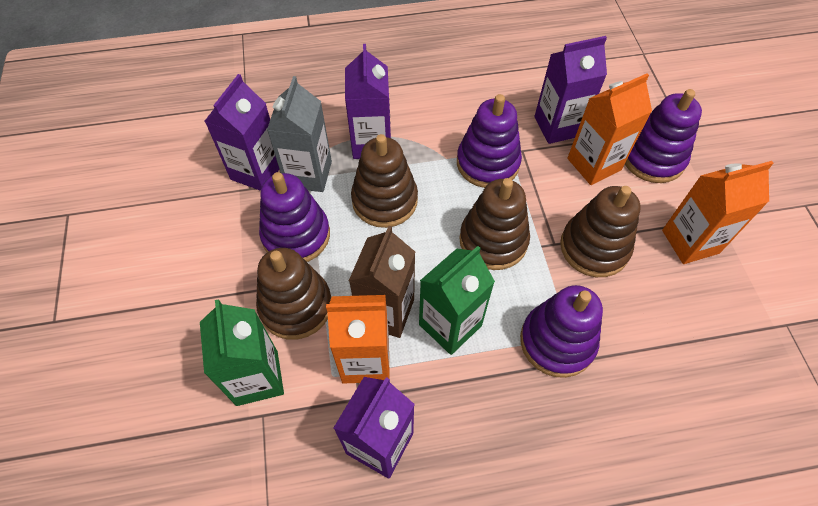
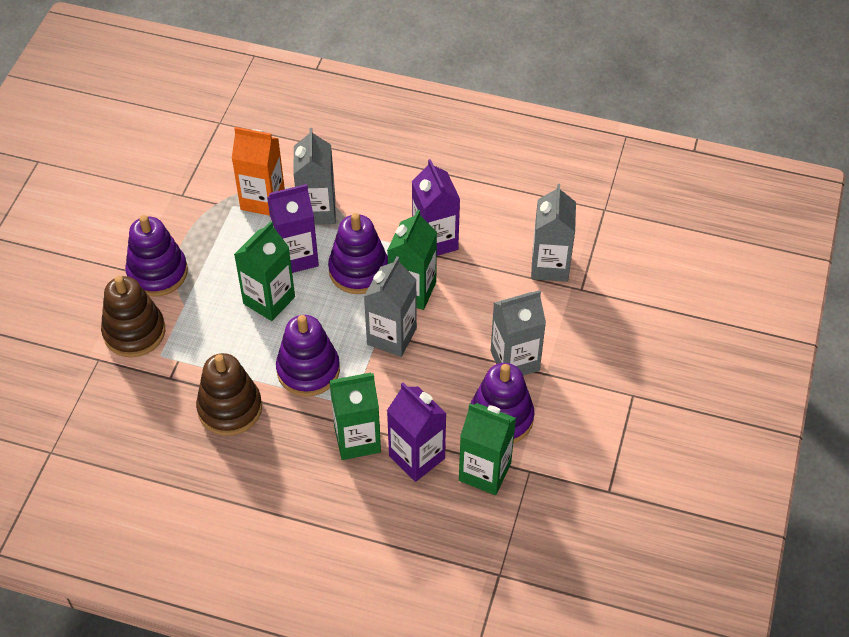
brown carton: [349,226,415,338] = 1 -> none = 0
brown stacking toy: [256,248,331,340] [351,134,418,228] [459,178,530,270] [560,186,640,277] = 4 -> [101,276,165,357] [196,353,262,436] = 2
green carton: [200,299,284,406] [419,246,495,355] = 2 -> [234,221,295,321] [329,373,381,460] [387,210,437,310] [459,403,516,495] = 4
grey carton: [267,76,332,192] = 1 -> [293,128,335,225] [364,256,417,357] [491,290,546,376] [531,184,576,282] = 4
orange carton: [326,295,390,383] [567,73,652,185] [662,161,774,264] = 3 -> [232,127,285,216] = 1
purple carton: [205,74,279,191] [333,377,415,479] [345,44,391,159] [534,36,607,144] = 4 -> [267,184,319,273] [387,383,447,482] [412,159,460,256] = 3

